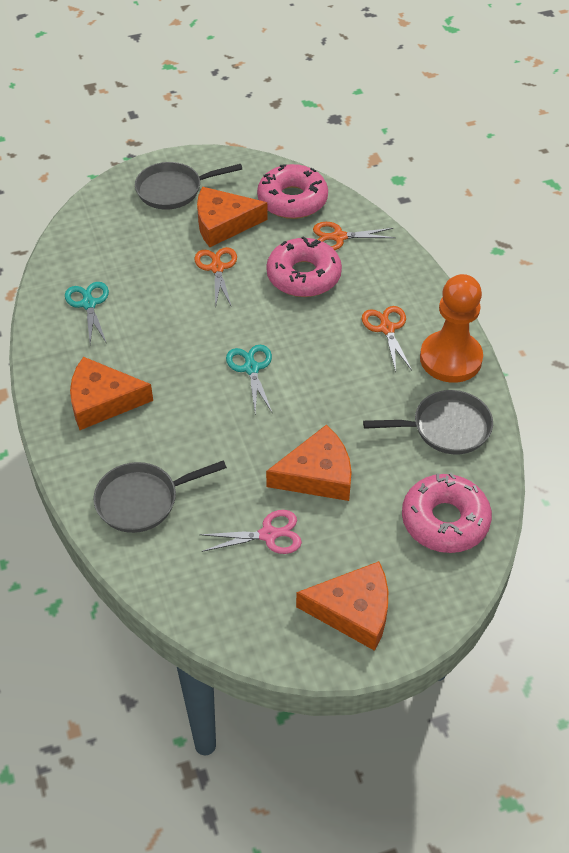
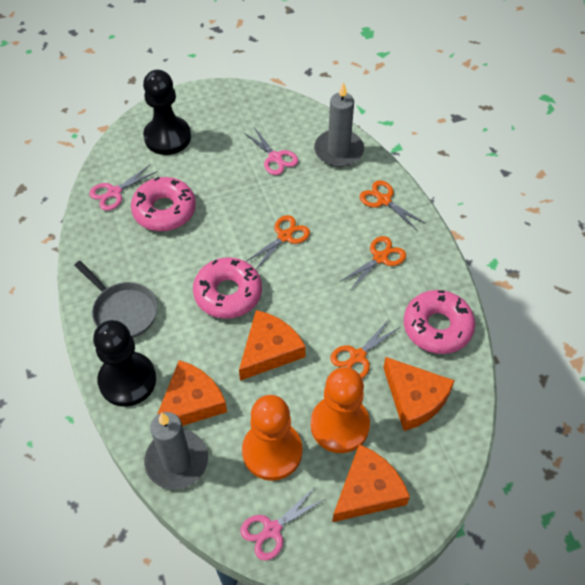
black pawn: none = 0 -> [93,320,156,407] [143,70,191,155] = 2
grey candle: none = 0 -> [144,412,208,490] [314,82,364,167] = 2
grey pan: [94,460,227,533] [135,162,243,210] [363,390,493,454] = 3 -> [74,261,158,338] = 1
orange pawn: [420,274,483,383] = 1 -> [242,395,302,481] [311,367,370,453] = 2
orange scissors: [195,247,237,307] [313,222,396,250] [362,306,412,372] = 3 -> [245,215,310,270] [330,318,401,378] [341,236,406,289] [360,180,426,230] = 4
pink scissors: [199,510,302,554] = 1 -> [89,165,158,211] [240,486,325,560] [243,126,298,175] = 3
turquoise scissors: [65,282,109,344] [226,345,272,413] = 2 -> none = 0

